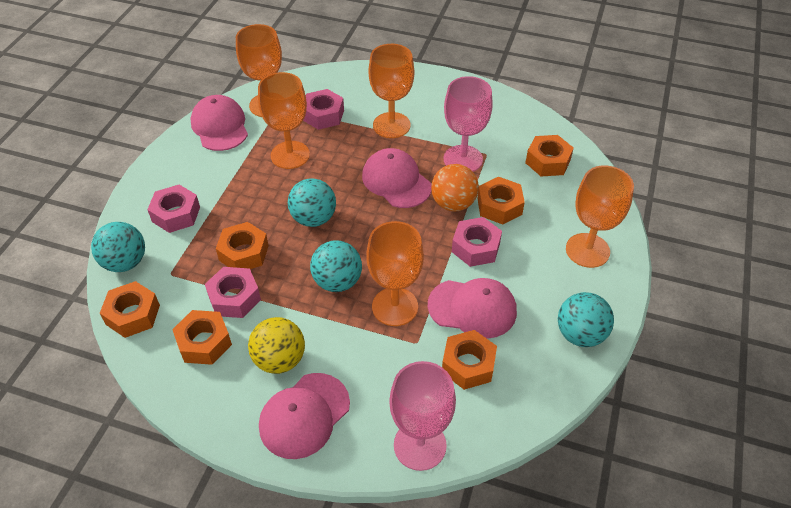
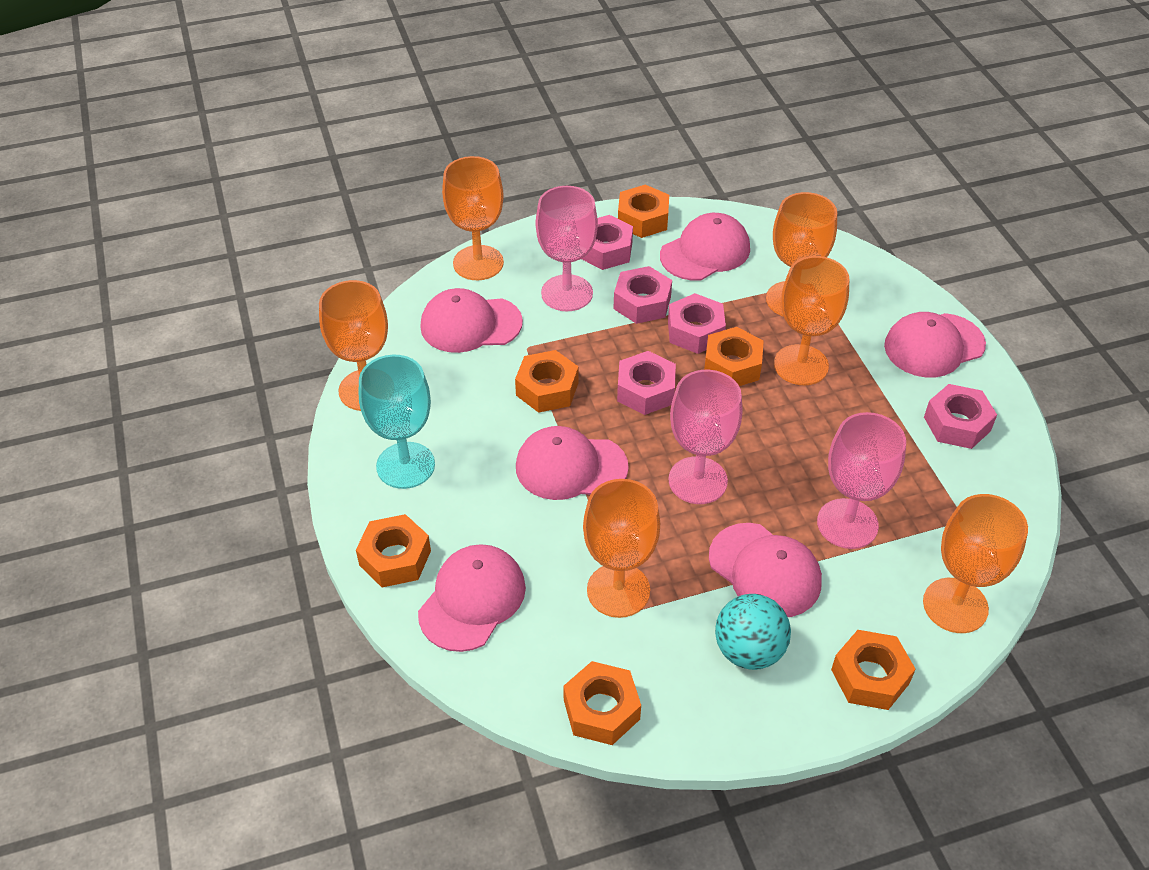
orange ball: [431,164,479,211] = 1 -> none = 0
orange goblet: [236,24,282,117] [258,72,310,169] [367,221,424,326] [369,44,414,138] [566,165,634,268] = 5 -> [319,280,388,411] [442,156,504,280] [583,479,660,618] [766,192,837,317] [774,256,849,385] [923,494,1028,633] = 6
pink cap: [190,95,248,151] [259,373,350,459] [362,148,431,208] [428,278,517,339] = 4 -> [418,544,526,652] [420,288,523,353] [516,426,629,500] [660,213,750,281] [709,523,822,617] [884,312,986,377] = 6
pink goblet: [389,361,456,471] [444,76,493,172] = 2 -> [536,186,598,311] [669,370,743,504] [817,412,906,549] = 3
pink nut: [147,185,200,233] [205,267,261,318] [303,89,344,130] [452,217,502,267] = 4 -> [582,215,633,270] [614,266,672,324] [617,351,676,415] [668,293,726,354] [924,384,997,449] = 5
turquoise ball: [91,222,145,272] [288,178,336,227] [310,240,362,292] [558,292,614,347] = 4 -> [715,594,791,670] = 1
turquoise goblet: none = 0 -> [359,355,435,489] = 1
yellow ball: [248,317,305,374] = 1 -> none = 0

